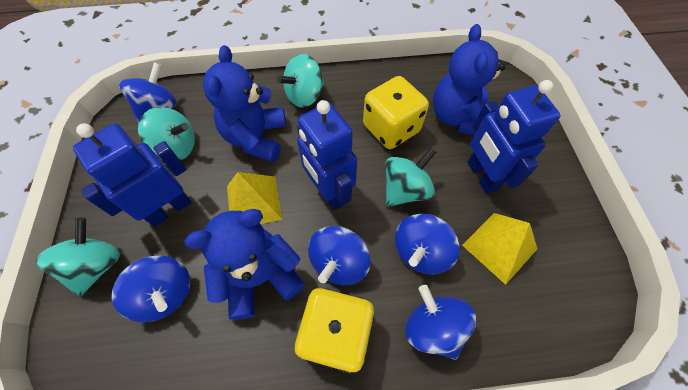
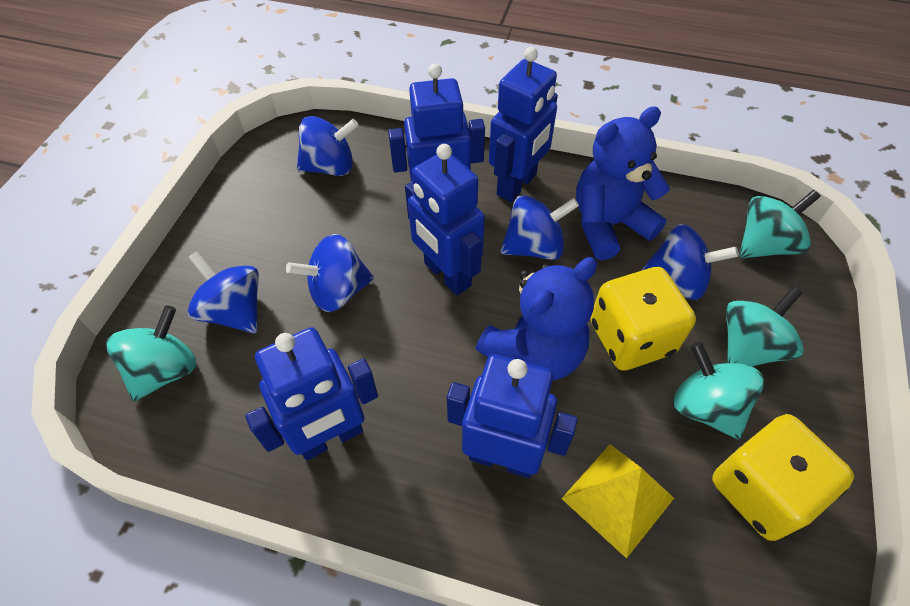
blue robot: [73,123,191,227] [297,100,357,210] [468,80,561,194] = 3 -> [245,327,378,460] [388,63,485,181] [405,144,485,295] [447,354,578,478] [489,47,558,202] = 5
blue teddy bear: [184,209,304,320] [203,45,286,162] [433,24,506,136] = 3 -> [476,257,597,380] [576,106,670,260] = 2
yellow pyramid: [227,172,282,224] [462,213,537,285] = 2 -> [561,444,674,559] = 1

